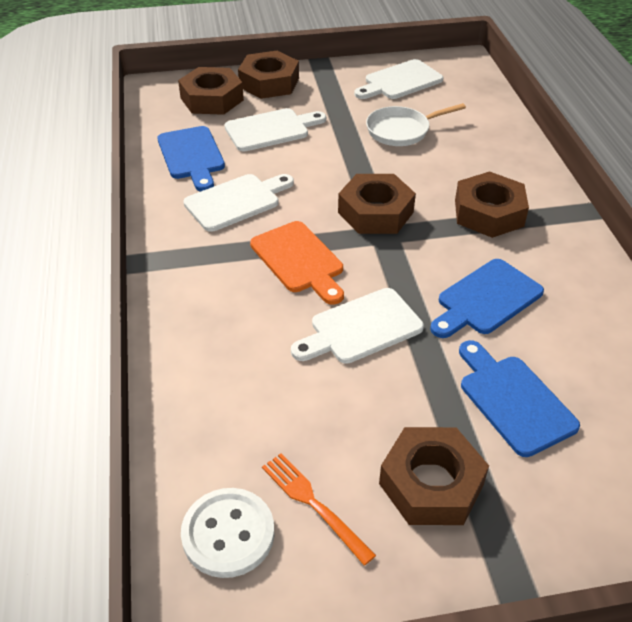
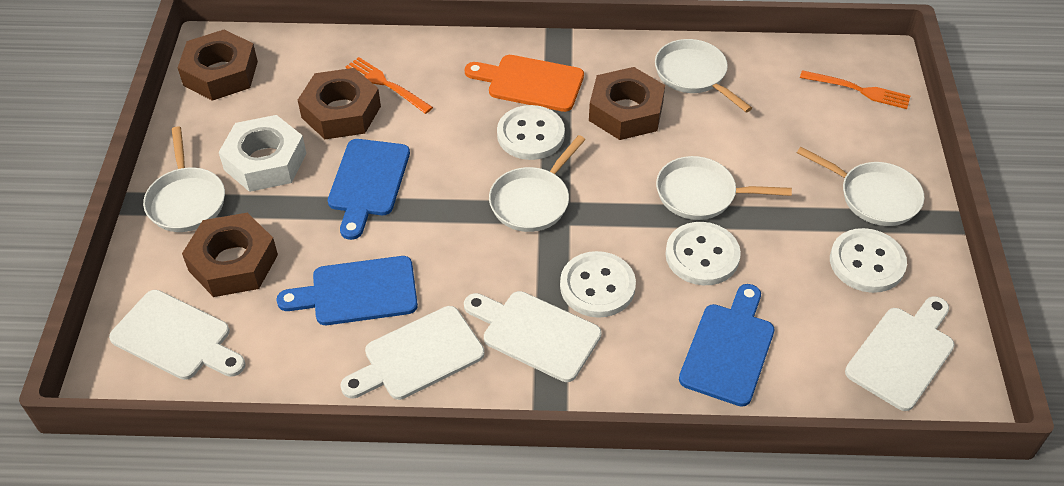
brown nut: [178,67,244,115] [238,51,299,99] [338,174,416,234] [379,427,489,525] [455,171,529,238] = 5 -> [178,30,258,101] [182,213,278,297] [298,68,381,139] [589,67,665,140] = 4
orange fork: [262,453,376,565] = 1 -> [345,57,433,114] [800,70,910,109] = 2
white button: [181,488,274,578] = 1 -> [497,105,565,160] [560,251,636,318] [665,222,741,285] [830,228,907,293] = 4
white nut: none = 0 -> [219,115,306,192] = 1
white pan: [366,103,466,146] = 1 -> [143,127,225,232] [489,135,585,232] [655,39,752,112] [656,156,792,220] [797,147,924,226] = 5

